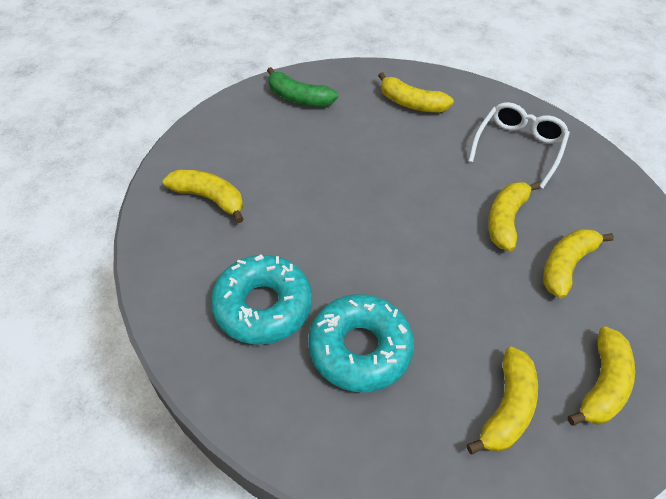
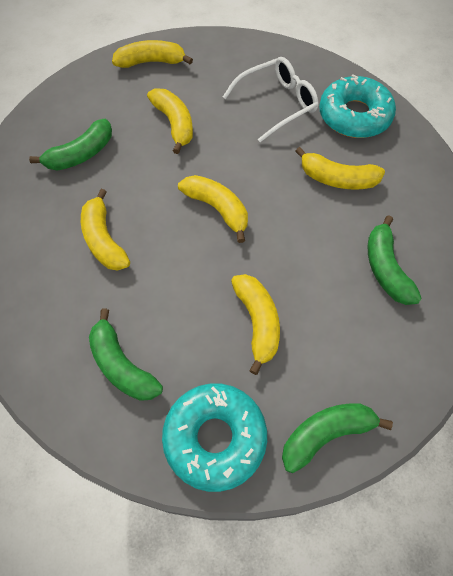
green banana: [267,67,338,107] = 1 -> [29,119,112,171] [89,309,163,401] [282,403,393,473] [368,215,422,305] = 4

